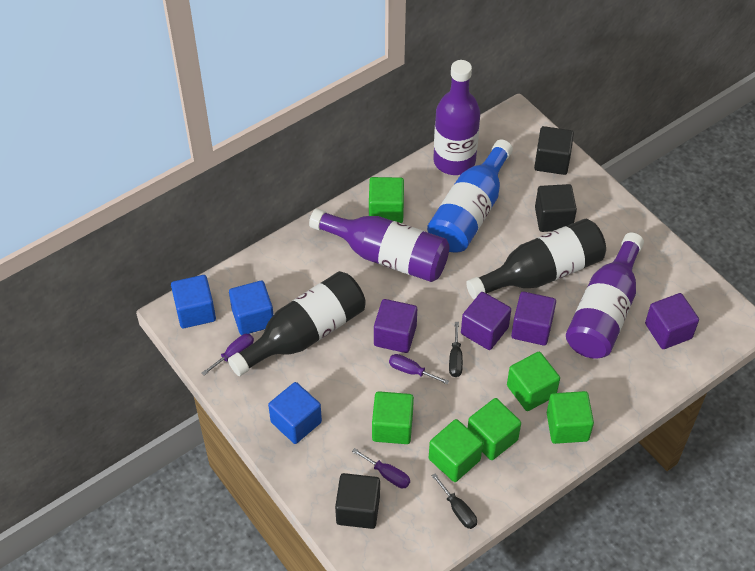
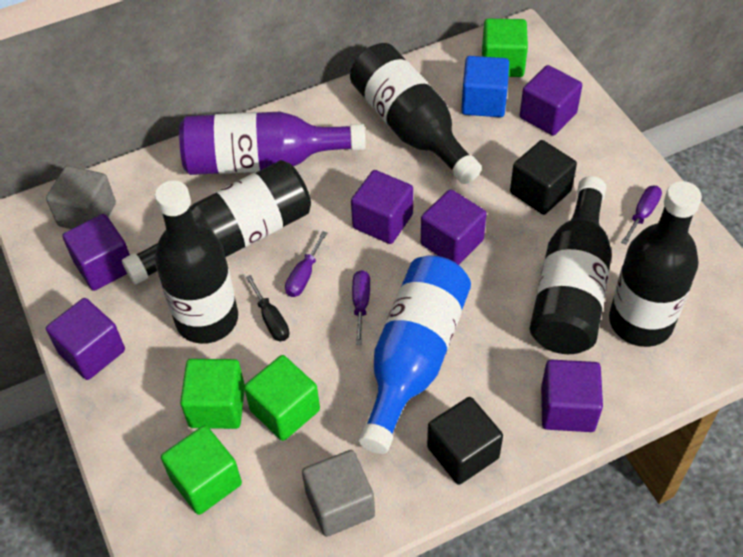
black bottle: [228,271,366,376] [466,219,606,300] = 2 -> [122,160,311,284] [155,180,238,344] [350,43,482,184] [530,176,612,354] [609,181,702,347] = 5
black cube: [335,473,380,529] [534,126,574,175] [535,184,577,232] = 3 -> [427,397,503,485] [510,140,577,215] = 2
black screwdriver: [432,474,477,529] [449,322,463,377] = 2 -> [246,275,289,341] = 1
blue cube: [171,275,216,328] [229,281,274,335] [268,382,322,444] = 3 -> [461,56,509,117] = 1
green cube: [369,177,404,223] [372,391,414,444] [429,419,483,482] [468,398,521,460] [507,352,560,411] [547,391,594,444] = 6 -> [161,425,242,515] [180,359,245,429] [244,355,320,441] [482,19,528,77] = 4
grey cube: none = 0 -> [46,166,116,229] [302,450,375,537] = 2
purple bottle: [309,208,450,282] [433,60,480,175] [566,233,644,359] = 3 -> [179,112,366,175] = 1
purple cube: [374,299,417,353] [461,292,511,350] [511,292,556,346] [645,293,699,349] = 4 -> [46,298,125,380] [62,214,130,291] [351,170,413,244] [421,189,487,265] [520,65,582,136] [541,360,603,432] = 6

